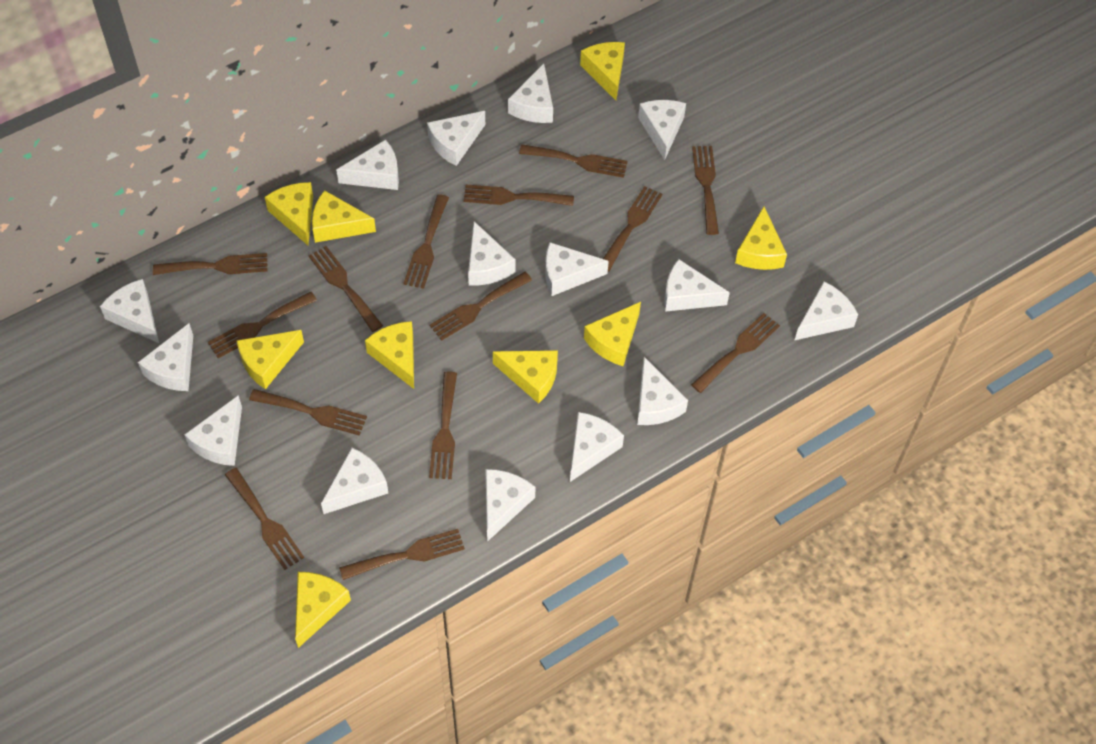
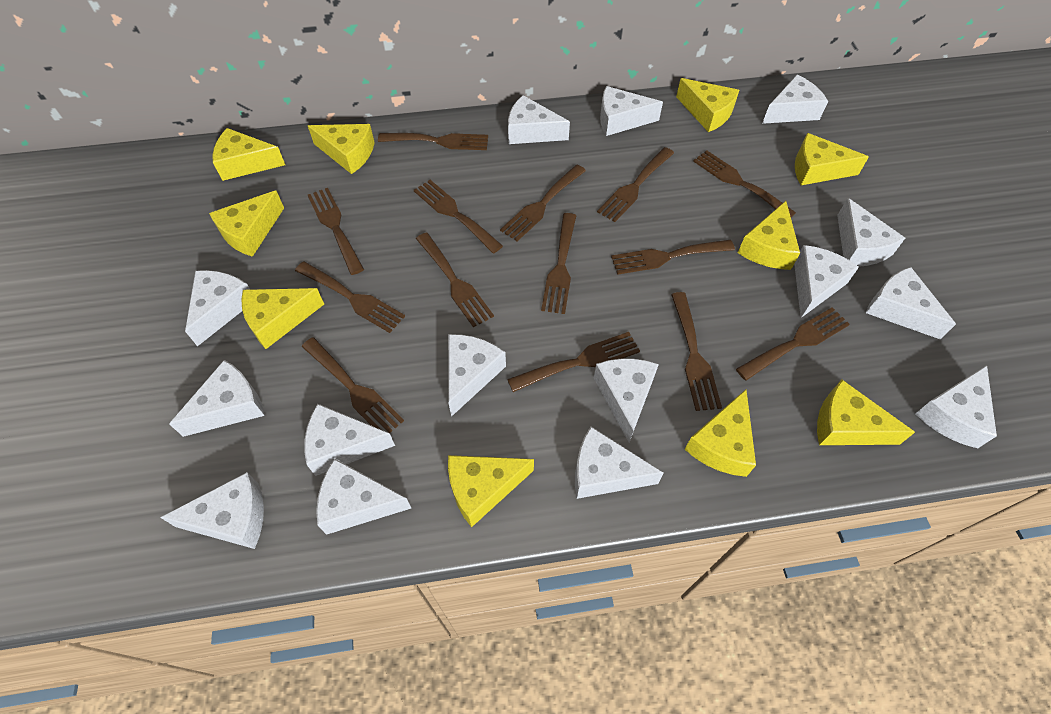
yellow cheese: [237,330,304,389] [265,182,313,245] [295,572,351,648] [312,190,376,243] [365,321,414,389] [493,350,558,404] [580,42,625,100] [584,302,641,366] [735,207,787,270] = 9 -> [209,191,284,257] [212,128,285,181] [241,288,324,349] [308,124,375,174] [448,455,534,527] [676,78,739,132] [685,390,756,477] [738,201,800,270] [795,133,869,185] [817,379,915,445] = 10

